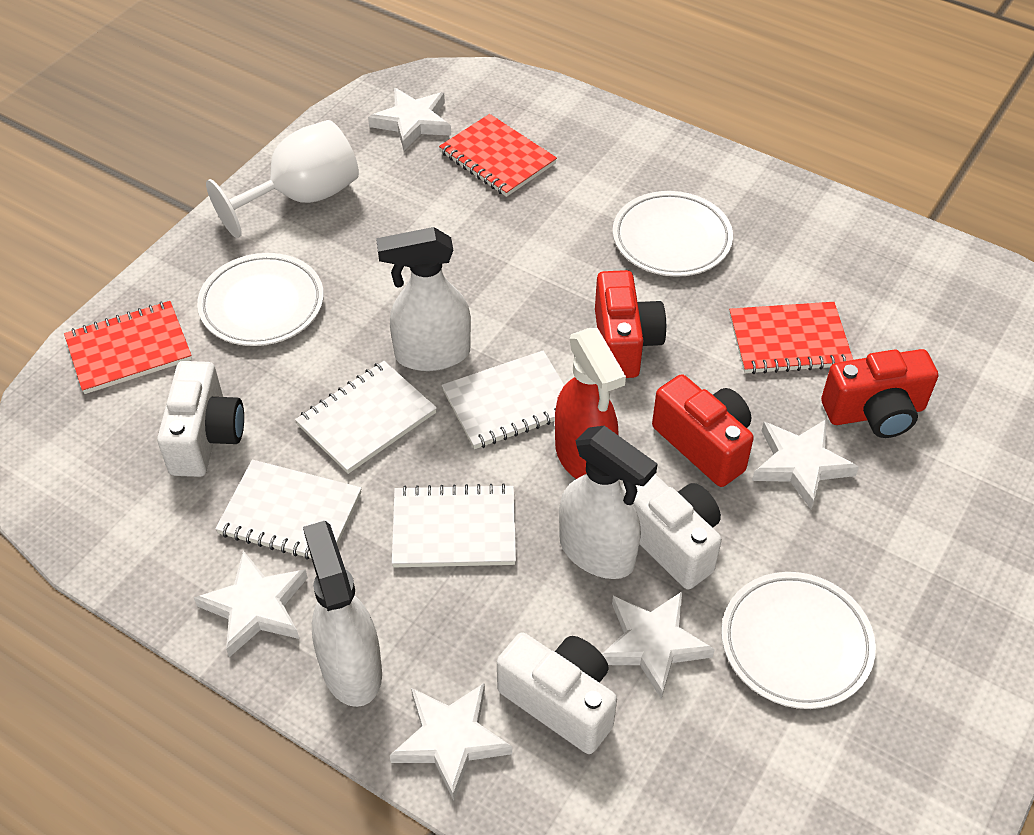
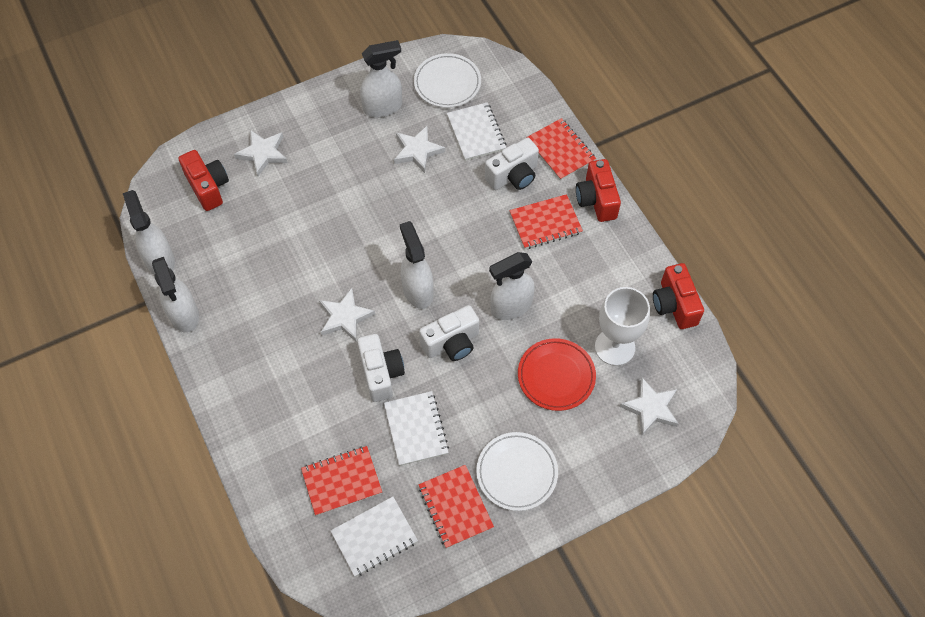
red notebook: [64,301,192,394] [439,114,557,197] [729,302,853,374] = 3 -> [301,446,382,516] [418,465,494,548] [509,194,583,249] [526,118,596,181] = 4
red plate: none = 0 -> [518,338,596,411] = 1
red spray bottle: [555,328,626,479] = 1 -> none = 0
white notebook: [215,460,362,560] [295,361,437,474] [392,483,516,567] [442,350,565,449] = 4 -> [331,497,418,577] [384,391,449,466] [447,102,506,161] = 3
white plate: [197,253,324,346] [613,191,733,277] [721,572,876,709] = 3 -> [414,53,481,108] [476,432,558,511] = 2
white spray bottle: [303,521,382,707] [376,227,471,371] [559,426,658,579] = 3 -> [123,190,175,275] [152,257,199,333] [360,40,402,117] [400,221,434,309] [489,252,535,320] = 5
white star: [194,551,308,657] [368,88,451,151] [390,683,512,801] [602,592,715,699] [752,419,859,509] = 5 -> [234,130,288,176] [319,288,375,342] [394,126,445,173] [619,378,678,435] = 4

